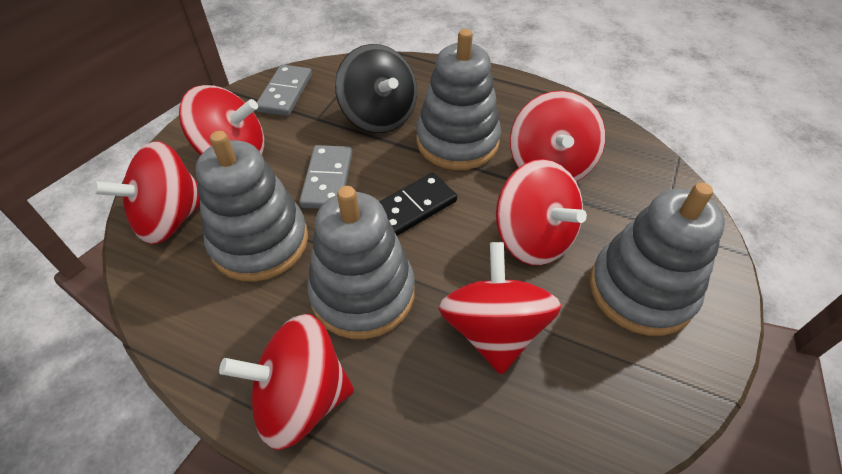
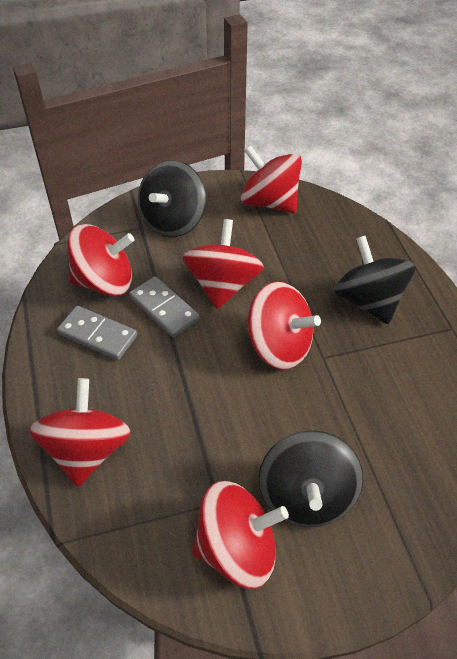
black domino: [379,173,457,236] = 1 -> none = 0
black spinning top: [335,44,417,133] = 1 -> [138,160,206,237] [259,430,363,527] [333,236,415,324] = 3
grey stacking toy: [196,131,308,282] [307,186,415,339] [416,29,501,170] [590,182,725,336] = 4 -> none = 0

